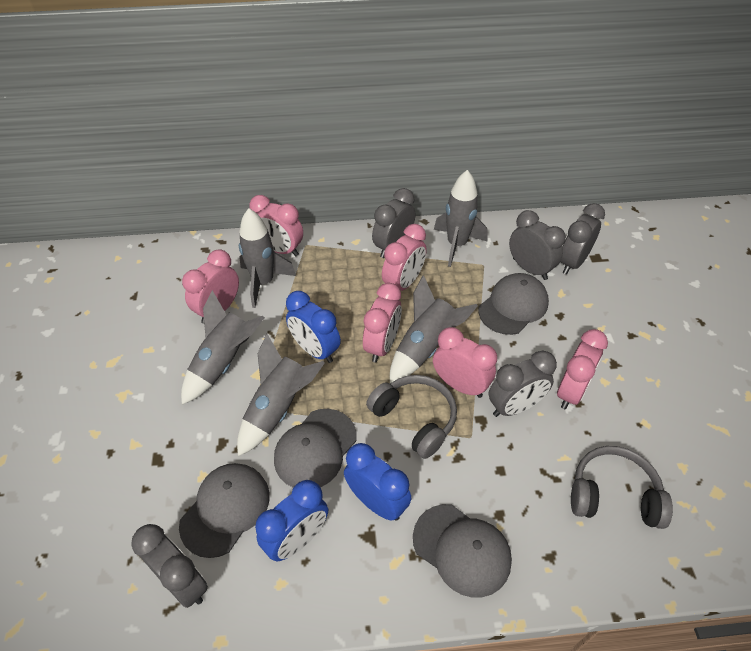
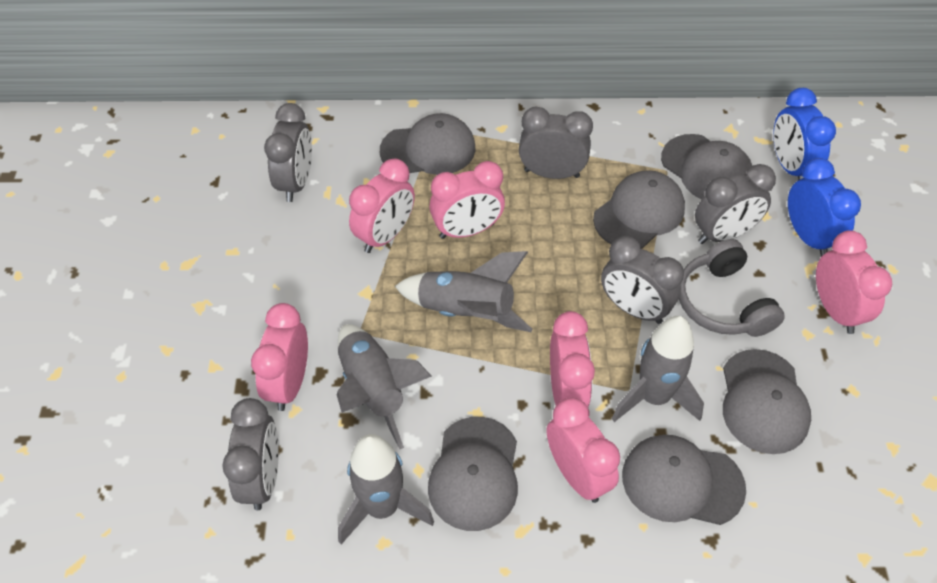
blue clock: [255,480,328,561] [286,291,341,363] [344,443,411,521] = 3 -> [773,88,836,180] [788,158,861,257] = 2
grey cap: [179,463,270,558] [274,409,357,488] [413,504,512,598] [478,273,549,335] = 4 -> [380,113,476,175] [428,417,518,531] [593,170,685,249] [622,435,746,525] [661,134,752,200] [723,349,811,454] = 6
grey headphones: [366,375,457,459] [571,446,673,529] = 2 -> [679,239,785,337] = 1
grey rocket: [181,290,265,405] [237,334,325,456] [239,208,296,308] [390,275,478,383] [434,170,488,267] = 5 -> [337,324,432,449] [338,434,434,544] [395,251,532,332] [612,316,704,422] = 4

